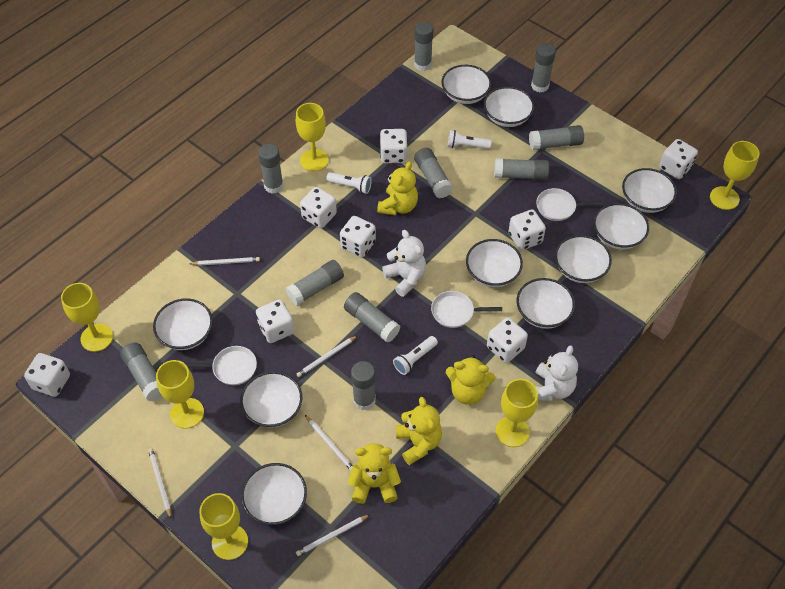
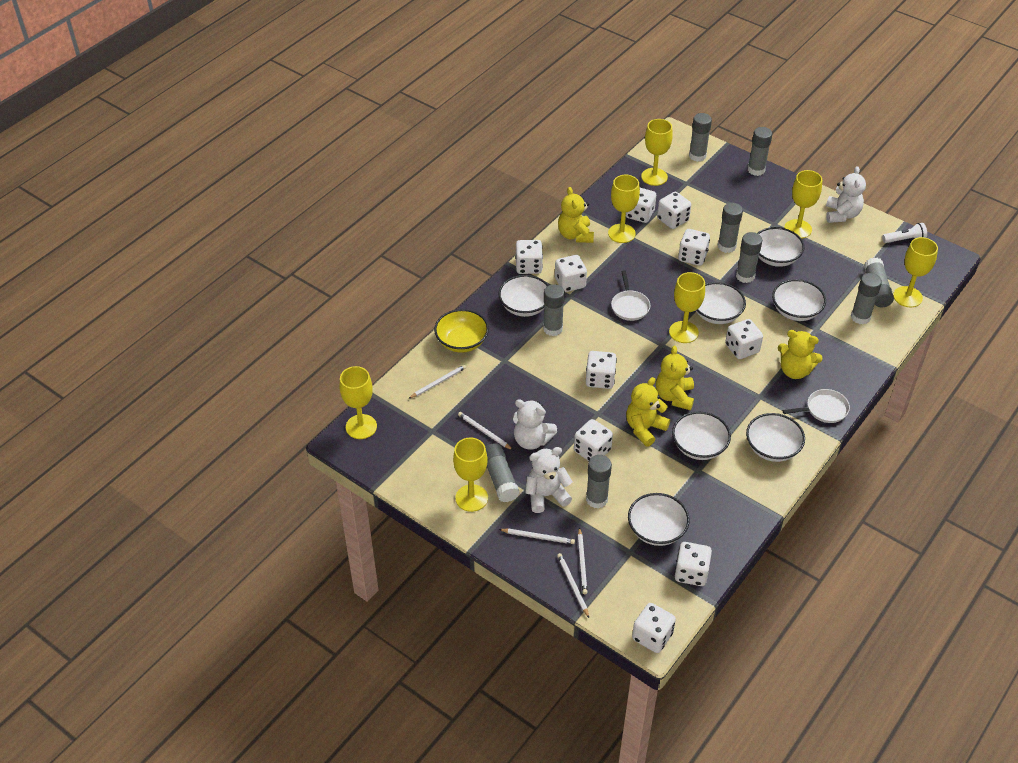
grey glue stick: [120,343,162,401] [258,144,283,194] [286,260,344,306] [344,292,400,343] [351,361,376,410] [414,22,434,71] [414,148,453,198] [494,158,549,180] [529,125,584,150] [531,43,556,93] = 10 -> [485,443,520,502] [543,284,565,336] [586,455,612,509] [689,113,712,162] [718,203,743,253] [736,232,762,283] [748,127,772,176] [851,273,882,324] [864,257,894,307] = 9
white bowl: [153,298,213,350] [240,371,302,428] [241,463,307,525] [441,65,491,104] [466,239,523,287] [484,86,534,127] [516,278,575,329] [555,235,612,283] [593,203,649,250] [622,168,677,213] = 10 -> [498,275,549,317] [628,493,690,546] [672,412,731,460] [696,282,746,324] [746,413,805,462] [757,227,804,267] [772,279,826,321] = 7
white dice: [24,353,70,397] [256,299,294,343] [300,187,337,228] [340,216,376,257] [380,129,407,163] [487,318,528,363] [508,209,546,250] [659,139,698,179] = 8 -> [515,240,543,274] [555,255,587,292] [574,419,613,461] [586,351,617,389] [626,188,656,223] [632,603,676,653] [657,192,691,229] [674,542,712,586] [678,229,710,266] [725,319,763,359] = 10
white flashlight: [326,172,372,194] [393,336,438,375] [448,130,492,149] = 3 -> [882,223,927,243] = 1
white pan: [184,346,257,385] [431,291,502,328] [536,188,603,221] = 3 -> [611,270,650,321] [783,389,850,423] = 2
white teddy bear: [382,230,426,297] [535,345,578,401] = 2 -> [513,399,557,450] [525,447,573,513] [826,166,866,223] = 3
yellow bowl: none = 0 -> [434,309,489,353] = 1
yellow goblet: [61,283,113,352] [156,360,204,429] [200,493,248,560] [296,103,329,171] [496,379,538,447] [710,141,760,210] = 6 -> [340,366,377,439] [453,437,488,512] [608,175,640,243] [641,119,673,186] [669,272,705,343] [784,170,822,239] [893,237,938,307] = 7

